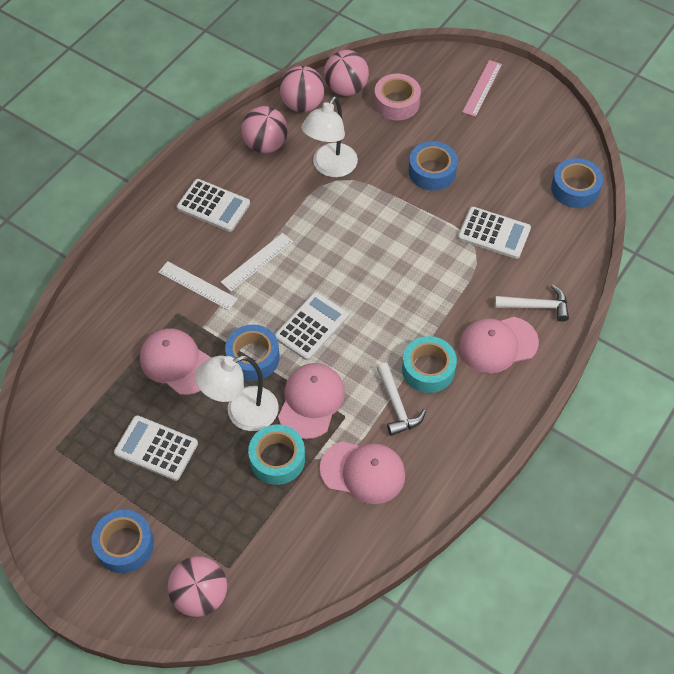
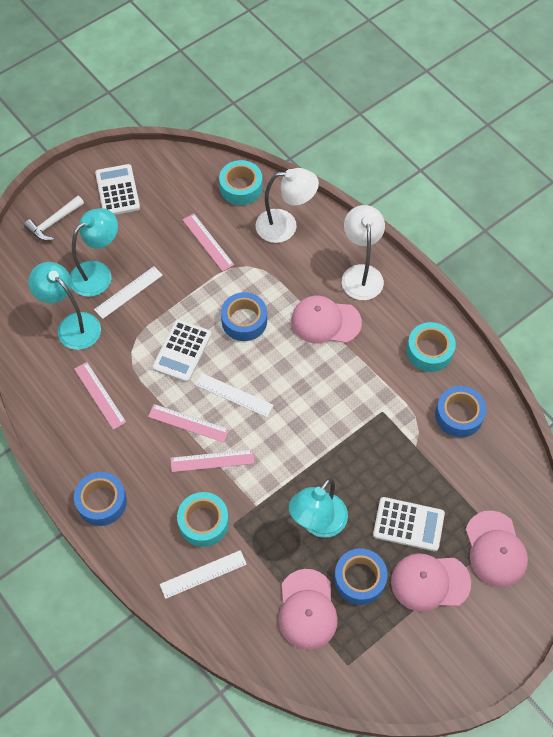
pink ball: [168,556,227,617] [241,106,288,153] [279,66,325,112] [324,50,369,96] = 4 -> none = 0
pink ruler: [462,60,502,117] = 1 -> [74,362,126,430] [148,404,229,442] [171,449,255,472] [183,213,234,271] = 4
pink tape: [374,74,421,120] = 1 -> none = 0
turquoise lamp: none = 0 -> [28,262,101,350] [70,208,118,297] [289,479,348,538] = 3
turquoise tape: [248,425,305,485] [402,336,457,393] = 2 -> [177,492,229,547] [219,160,263,205] [407,322,456,372] = 3
white calculator: [114,415,198,481] [177,179,250,232] [275,292,348,361] [458,207,531,259] = 4 -> [95,164,140,215] [152,319,212,382] [373,497,445,551] = 3
white hammer: [376,363,426,436] [494,285,569,322] = 2 -> [24,196,84,241] = 1
white ruler: [158,261,238,310] [221,233,293,292] = 2 -> [94,266,163,319] [160,550,247,599] [195,373,274,417] = 3

